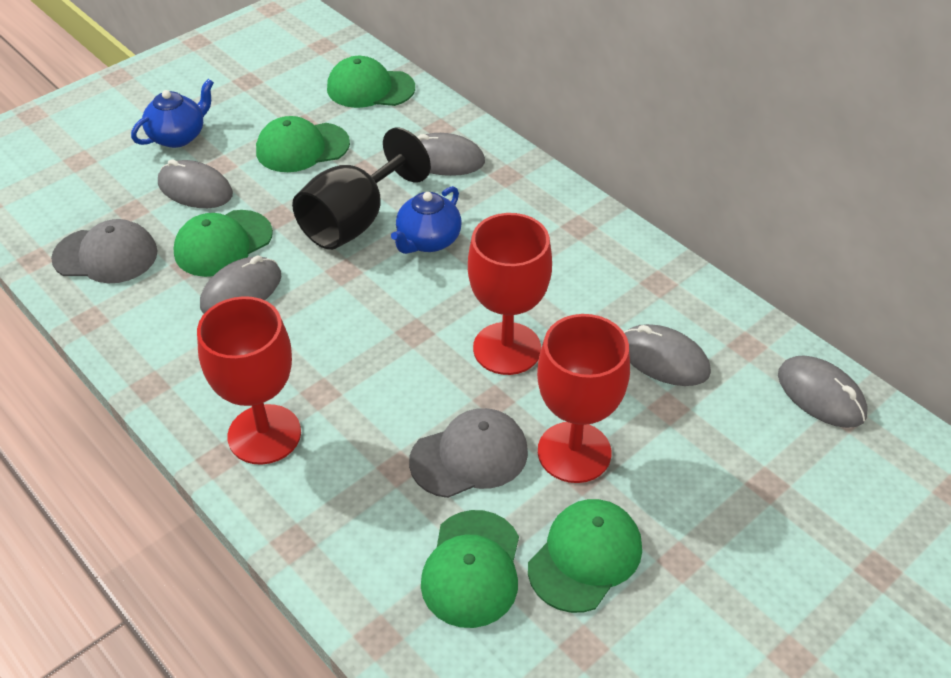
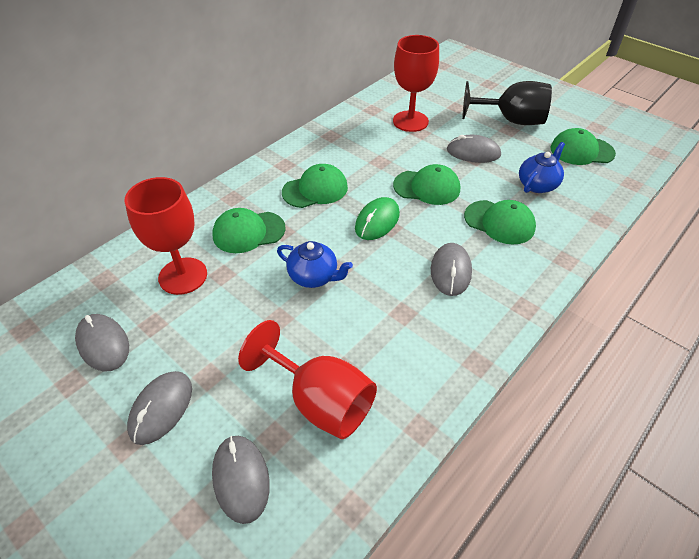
green mouse: none = 0 -> [355,197,400,240] = 1
grey cap: [51,219,158,283] [409,408,528,498] = 2 -> none = 0

